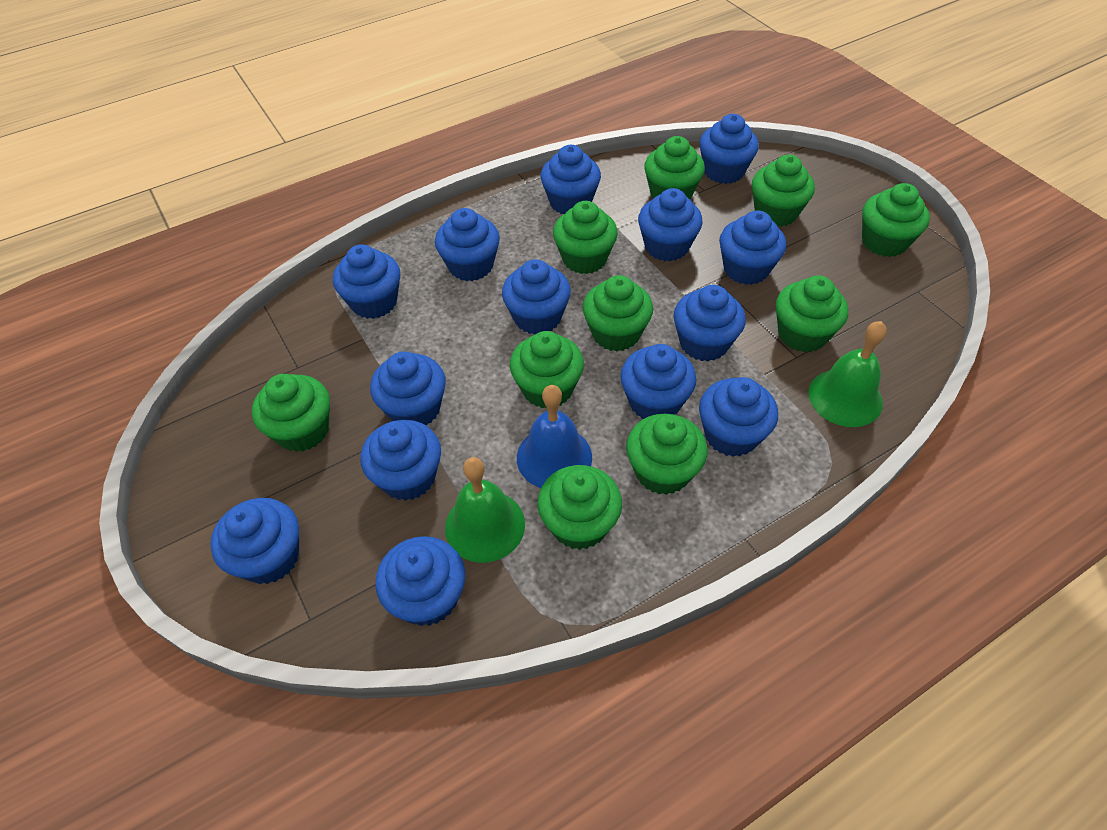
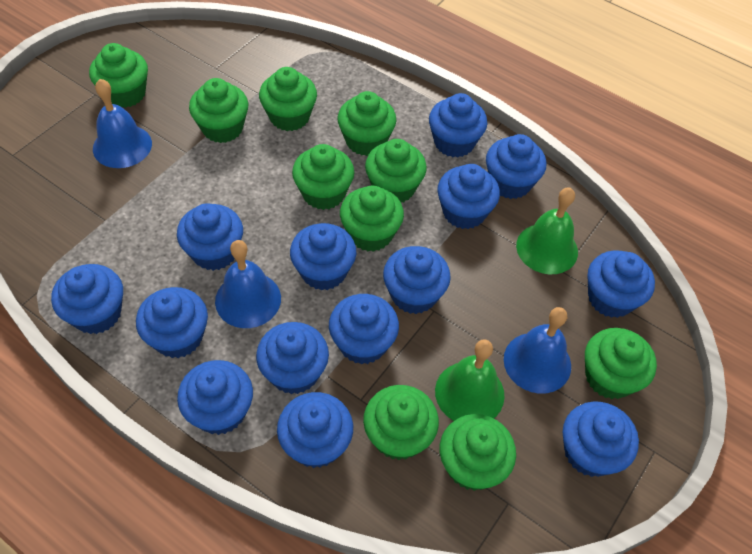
blue bell: [517,385,592,488] = 1 -> [93,79,152,168] [215,240,281,328] [504,307,571,394] = 3

